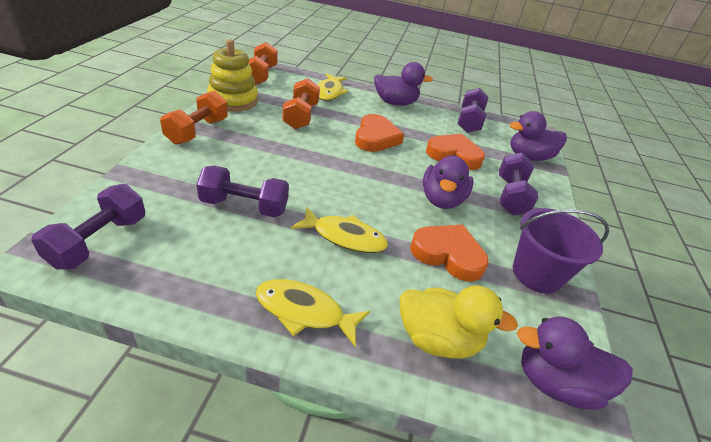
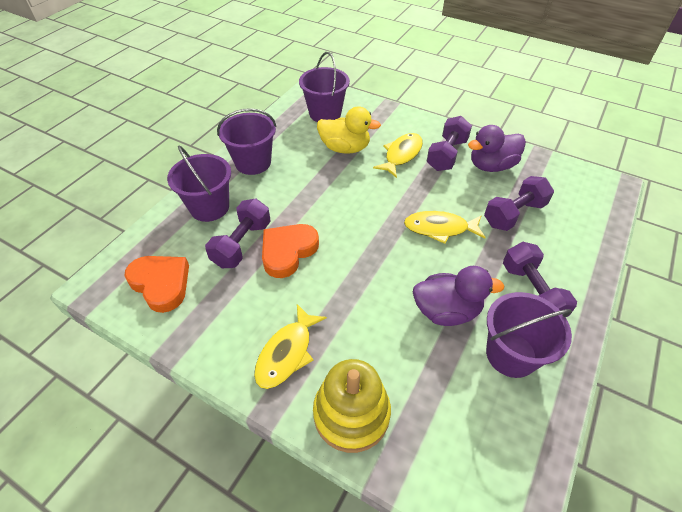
orange dumbbell: [160,91,228,145] [249,42,278,85] [282,78,320,129] = 3 -> none = 0
orange heart: [355,114,404,152] [410,225,489,281] [426,134,485,170] = 3 -> [124,256,189,313] [262,224,319,278] = 2
purple bucket: [513,208,609,294] = 1 -> [167,146,231,222] [217,108,276,175] [299,52,350,122] [486,292,572,378] = 4
purple duck: [374,62,433,106] [423,155,474,209] [510,111,567,161] [517,316,633,410] = 4 -> [413,266,505,326] [468,125,526,172] = 2

